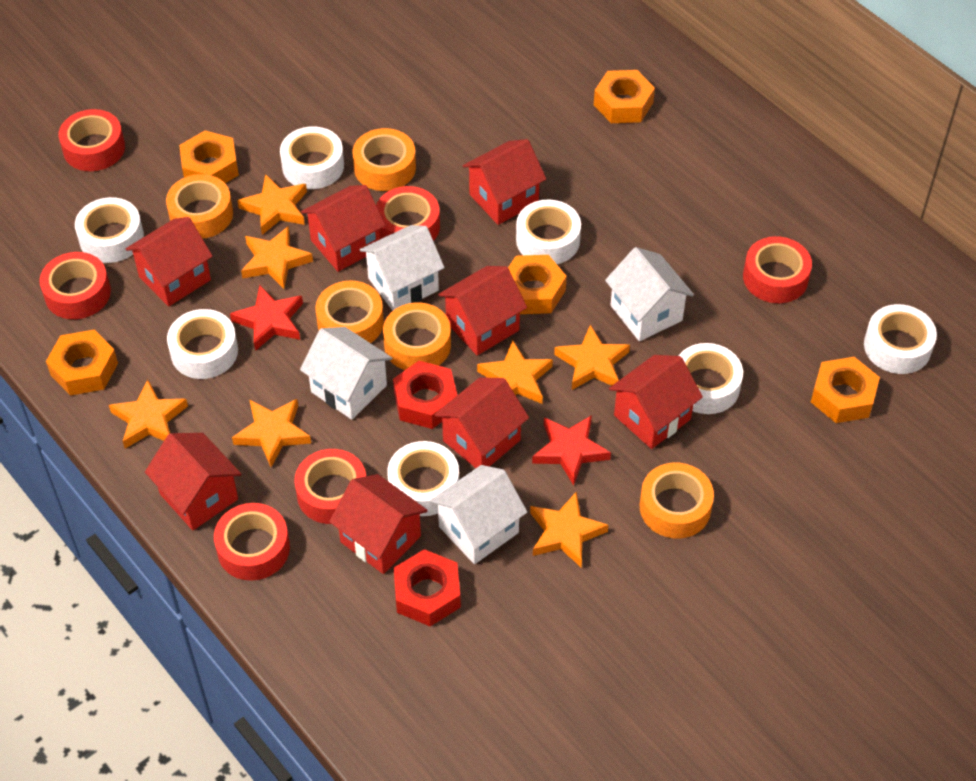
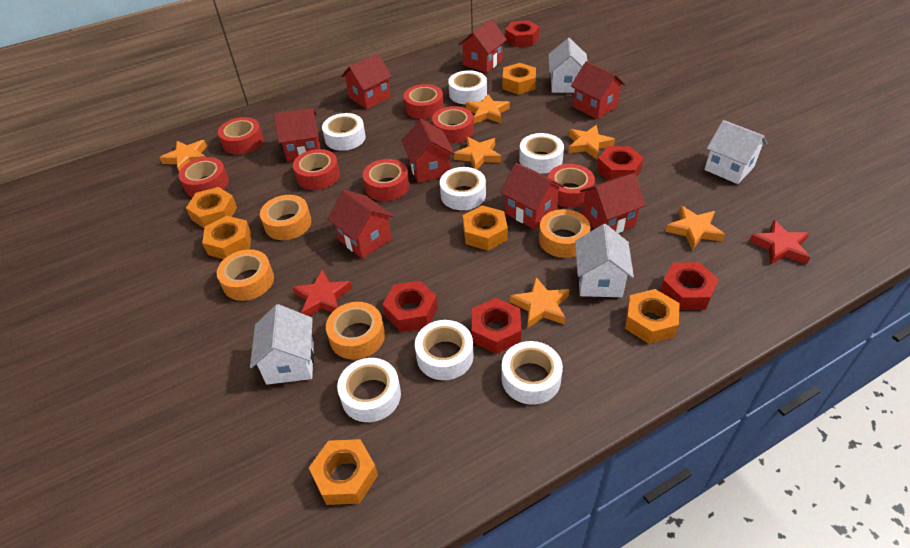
orange nut: [46,330,118,396] [179,131,239,183] [508,255,567,314] [594,70,655,123] [811,357,880,423] = 5 -> [186,187,237,228] [202,216,251,259] [309,439,378,505] [463,205,508,251] [502,63,536,95] [625,289,680,344] = 6
orange star: [109,380,188,448] [232,399,311,467] [237,174,307,235] [241,226,313,289] [477,340,553,404] [530,491,609,567] [554,324,630,390] = 7 -> [159,140,207,172] [454,137,501,169] [466,94,510,124] [510,277,569,329] [568,125,615,159] [665,206,725,250] = 6
orange tape: [166,174,233,239] [315,281,384,343] [353,128,416,191] [383,302,451,370] [640,463,714,538] = 5 -> [217,249,274,301] [260,195,311,240] [326,302,385,360] [539,209,591,258] = 4
red nut: [393,361,457,429] [394,549,461,626] = 2 -> [383,281,438,332] [472,298,521,354] [505,20,539,47] [596,146,644,181] [660,262,719,310] = 5
red tape: [39,252,111,319] [58,109,125,171] [214,503,290,581] [294,449,366,524] [376,186,440,241] [743,236,812,303] = 6 -> [179,157,229,197] [218,117,264,155] [293,149,340,190] [363,159,409,201] [404,84,444,119] [432,106,474,144] [548,164,595,208] = 7

